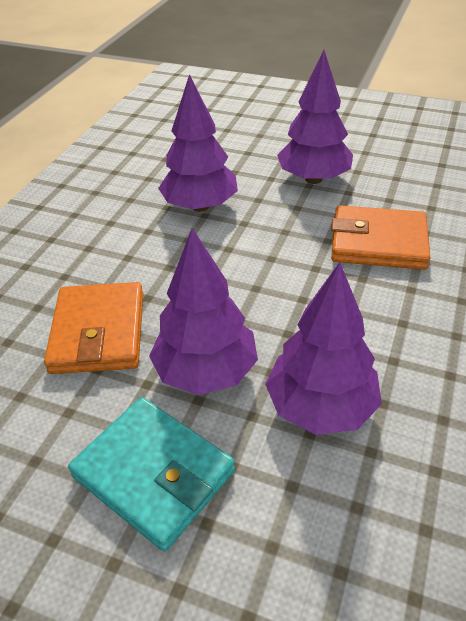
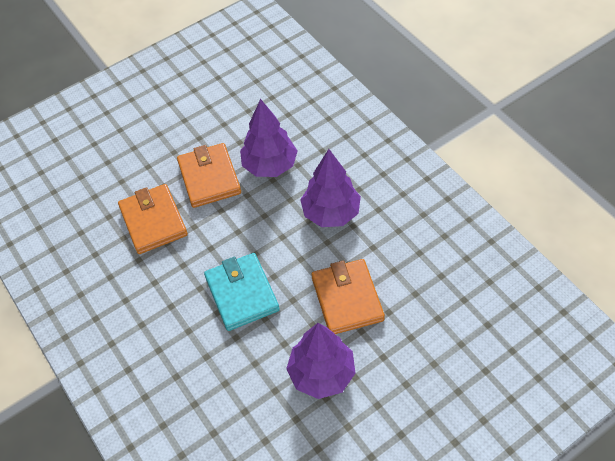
orange wallet: [44,282,143,374] [331,205,430,270] = 2 -> [118,184,188,254] [177,143,241,208] [311,259,385,334] = 3
purple tree: [149,228,258,395] [158,74,238,212] [265,262,382,435] [277,50,353,184] = 4 -> [240,99,297,177] [286,323,356,399] [300,149,361,227] = 3

